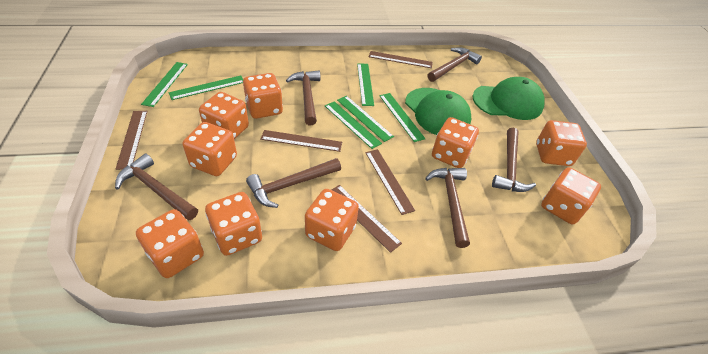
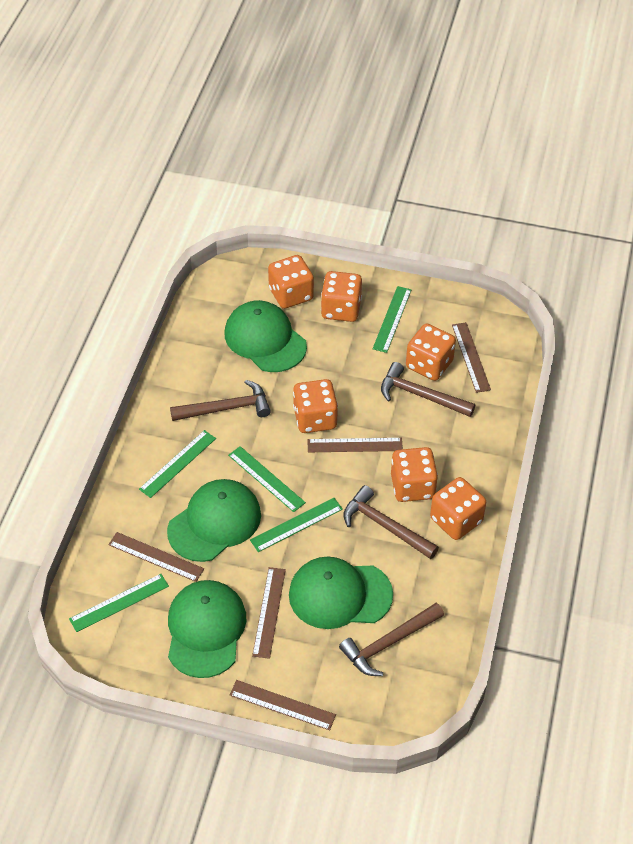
brown hammer: [115,154,198,221] [246,158,341,208] [286,71,320,125] [425,168,470,248] [428,47,482,82] [492,128,536,192] = 6 -> [170,380,271,421] [339,603,444,676] [343,485,439,559] [381,362,475,417] = 4
green cap: [405,88,471,135] [473,77,545,120] = 2 -> [167,479,261,562] [168,580,246,678] [225,300,307,372] [289,556,393,629] = 4
green ruler: [141,62,188,107] [169,75,243,100] [325,101,382,149] [337,96,394,142] [357,63,374,106] [379,93,426,142] = 6 -> [69,574,169,632] [139,430,216,498] [228,446,306,512] [250,498,343,552] [372,286,411,353] = 5
orange dice: [136,209,204,278] [182,122,237,176] [199,92,249,139] [205,192,262,256] [243,73,283,119] [305,189,359,251] [432,117,479,168] [536,120,587,166] [541,167,601,224] = 9 -> [268,255,314,309] [293,379,338,433] [321,271,362,322] [391,447,438,502] [406,323,456,381] [430,477,486,540] = 6

